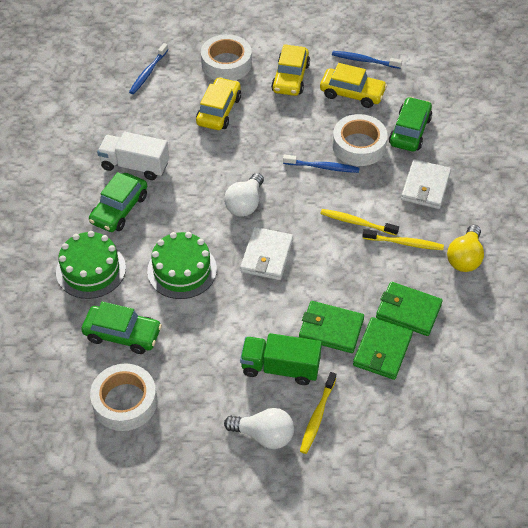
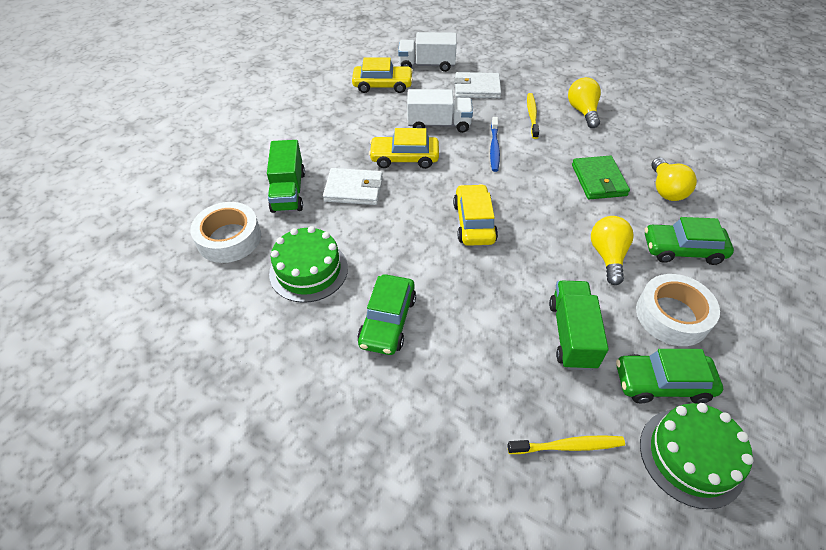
blue toothbrush: [129,43,168,94] [283,155,359,173] [332,51,402,69] = 3 -> [490,117,500,172] = 1
green truck: [240,333,322,385] = 1 -> [267,140,305,213] [549,281,609,370] = 2
green wallet: [299,301,364,353] [353,317,413,380] [376,282,443,336] = 3 -> [572,156,630,199] = 1
white light bulb: [224,173,264,217] [224,408,294,449] = 2 -> none = 0
white tape: [90,363,157,431] [201,34,252,81] [332,114,388,166] = 3 -> [190,202,261,263] [636,274,720,346] = 2
white truck: [97,132,169,180] = 1 -> [398,32,457,72] [407,89,473,133] = 2
yellow light bulb: [447,225,484,272] = 1 -> [568,77,601,128] [591,216,634,285] [651,158,697,201] = 3
yellow toothbrush: [300,372,336,454] [320,209,399,236] [362,229,444,250] = 3 -> [507,435,625,454] [527,93,539,139] = 2

